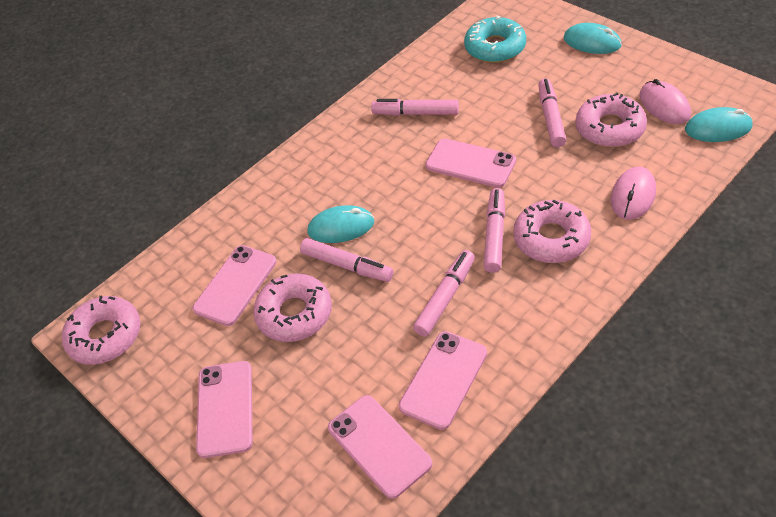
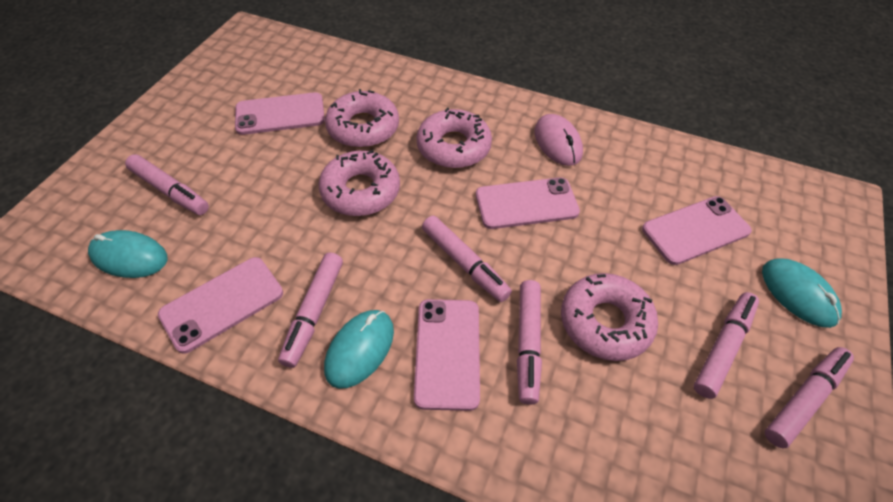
pink marker: [300,238,393,282] [371,99,459,116] [413,250,475,337] [484,188,505,273] [538,78,566,147] = 5 -> [125,154,209,215] [278,252,343,368] [422,216,512,302] [517,280,542,405] [694,292,759,399] [765,347,854,449] = 6
pink mouse: [611,167,656,220] [640,79,691,124] = 2 -> [535,114,583,166] = 1
turquoise donut: [464,16,526,63] = 1 -> none = 0

